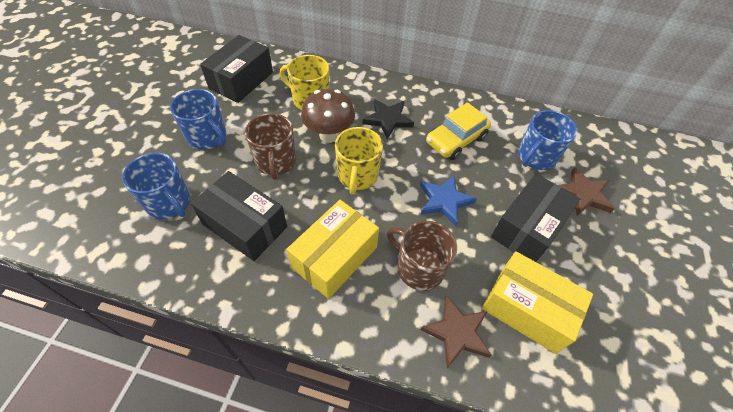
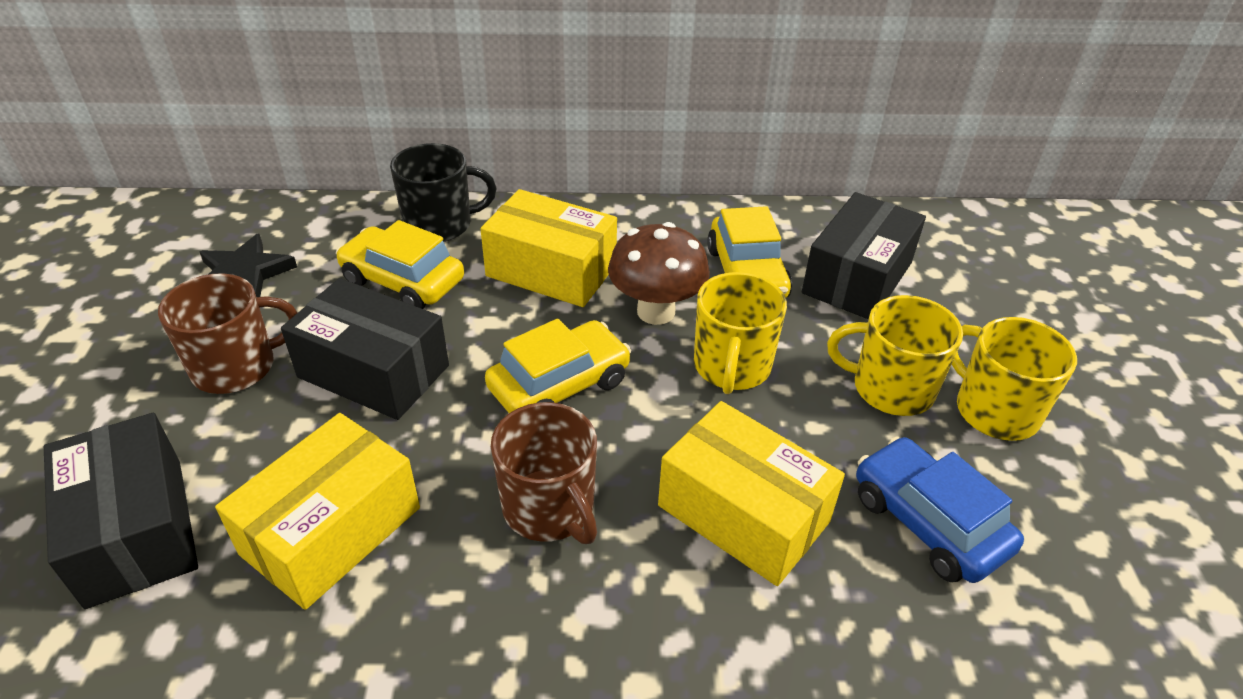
black mug: none = 0 -> [390,143,497,242] = 1
blue car: none = 0 -> [856,436,1024,583] = 1
blue mug: [122,153,190,219] [170,89,226,150] [518,110,577,170] = 3 -> none = 0
blue star: [420,175,477,226] = 1 -> none = 0
brown star: [420,295,492,368] [559,167,615,216] = 2 -> none = 0
yellow box: [286,200,379,299] [482,251,593,354] = 2 -> [215,413,420,610] [480,189,617,307] [658,401,845,586] = 3
yellow car: [426,102,491,160] = 1 -> [336,220,464,309] [485,319,631,413] [707,206,792,298] = 3
yellow mug: [280,55,329,110] [335,127,383,195] = 2 -> [694,272,787,394] [827,295,963,416] [952,317,1077,441] = 3

